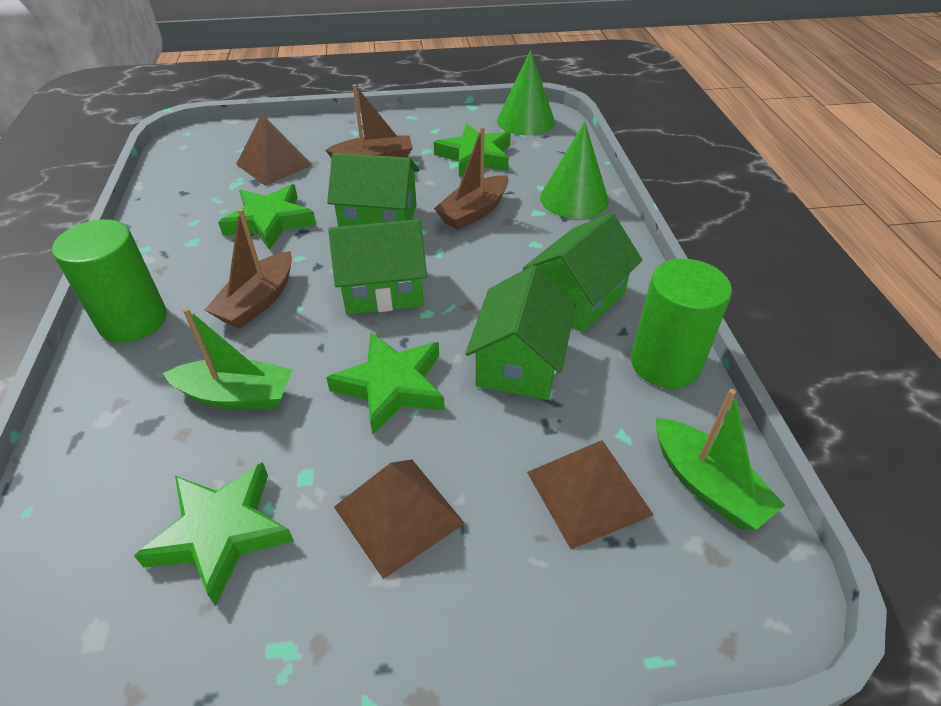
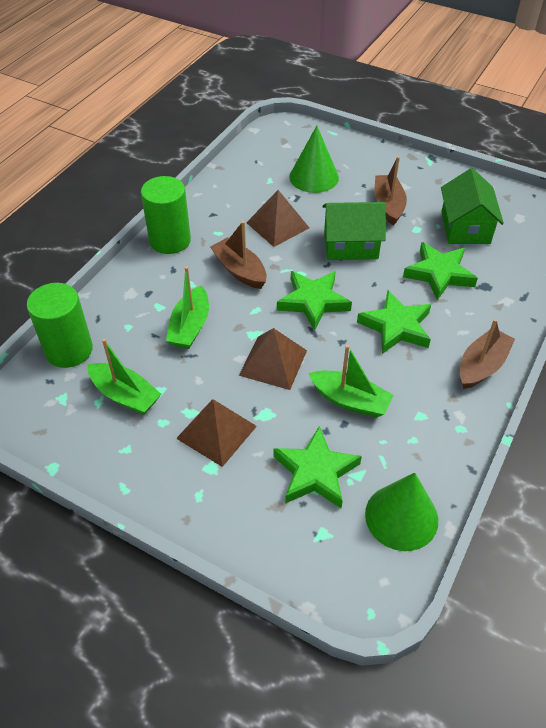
green boat: [163,308,293,409] [656,389,785,530] = 2 -> [88,339,161,415] [166,266,209,349] [308,345,394,418] = 3
green house: [327,153,419,227] [328,219,427,315] [465,265,576,400] [523,213,643,333] = 4 -> [322,202,386,260] [441,168,504,244] = 2

